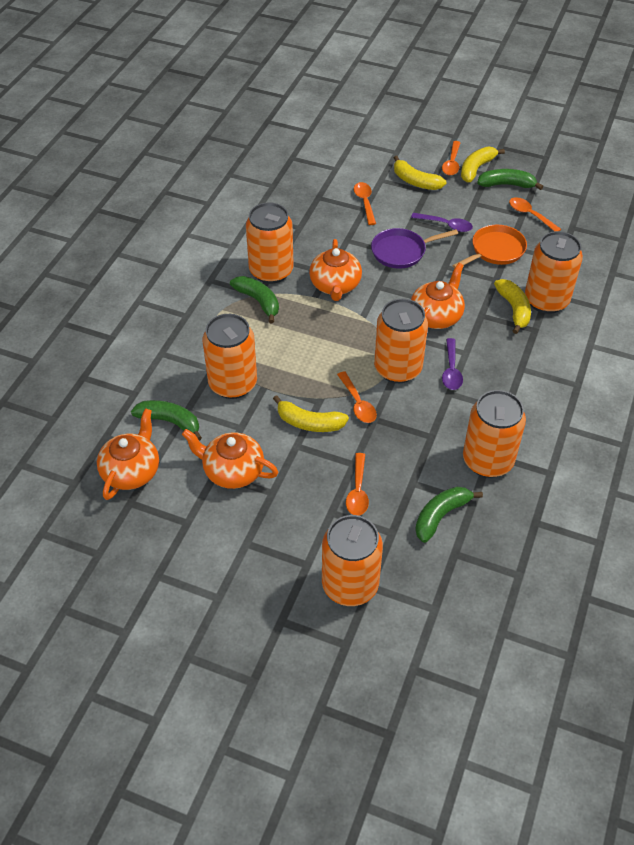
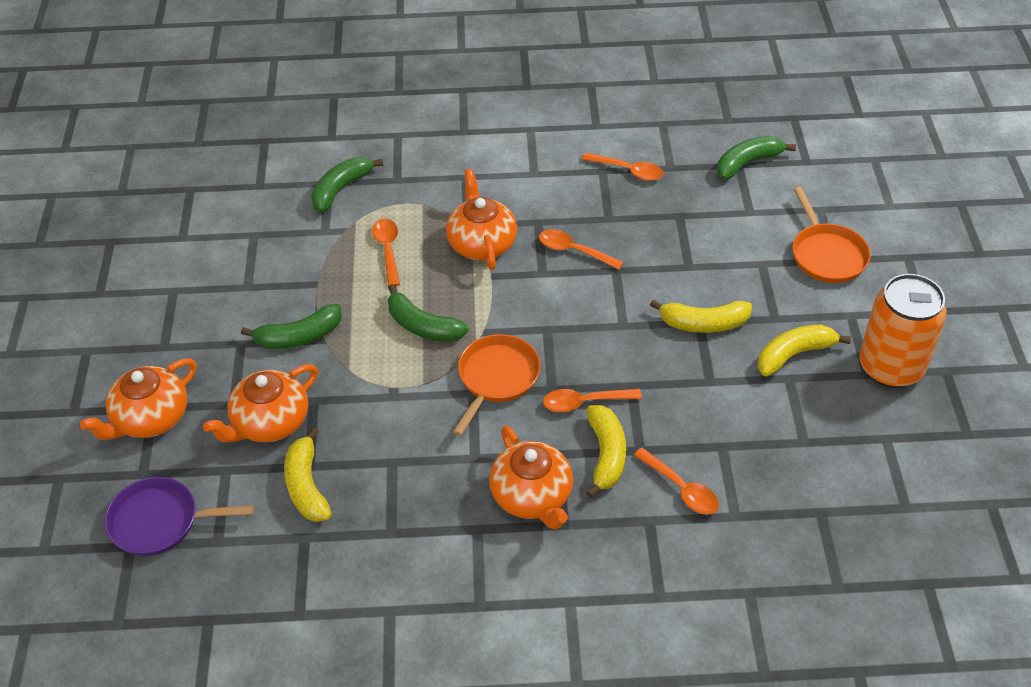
orange can: [203,314,257,399] [246,202,294,284] [322,515,383,606] [374,299,428,383] [463,390,526,478] [525,231,583,314] = 6 -> [859,274,947,388] = 1
orange pan: [452,225,527,269] = 1 -> [453,334,541,436] [792,187,871,283] = 2
purple spoon: [411,213,473,232] [442,338,463,390] = 2 -> none = 0

